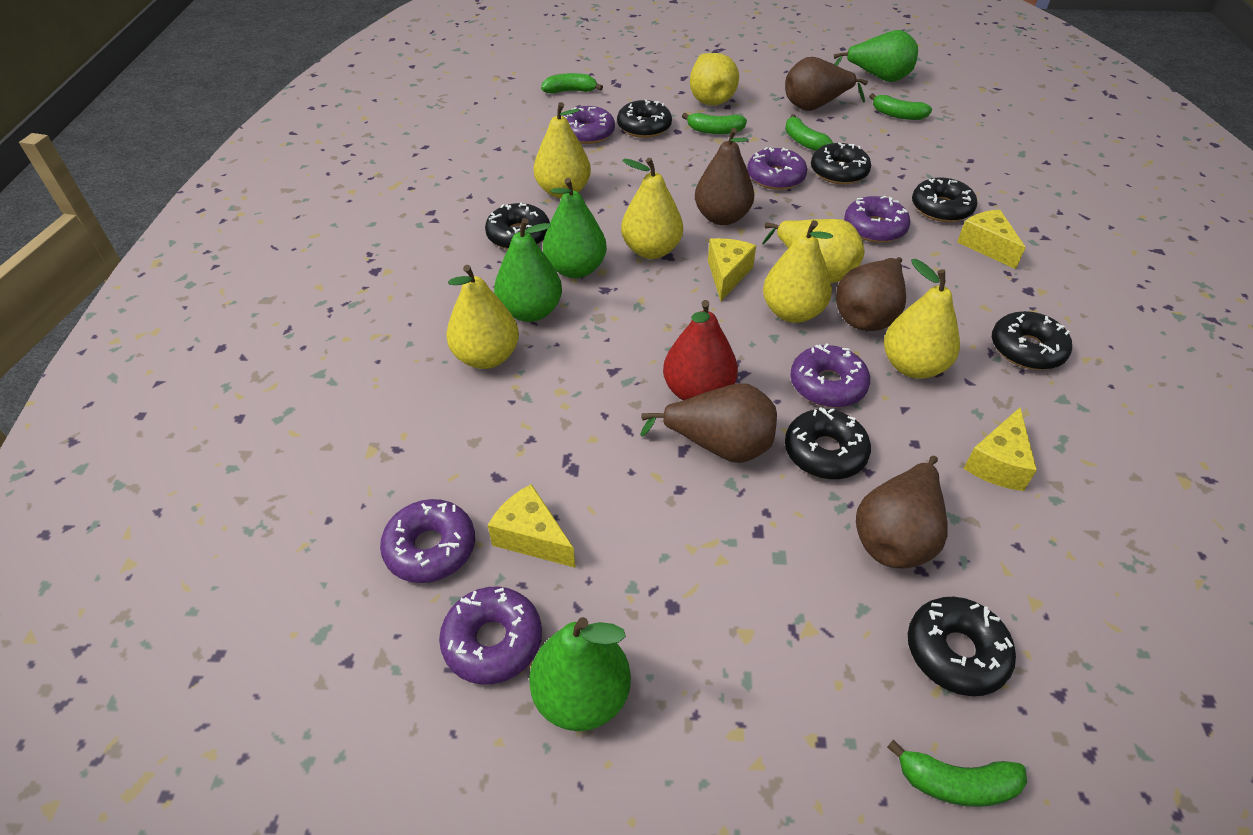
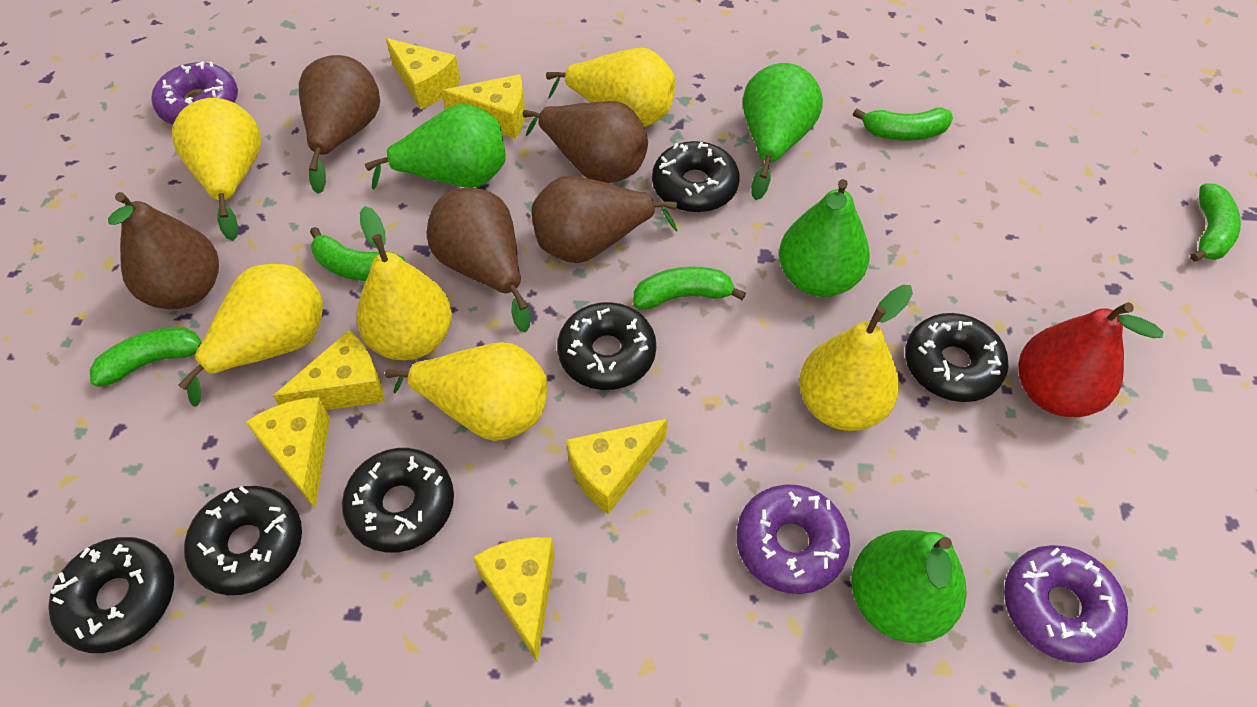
black donut: [485,203,550,250] [617,100,672,138] [785,407,871,479] [811,142,871,184] [908,597,1016,696] [912,177,977,222] [992,311,1072,370] = 7 -> [48,537,174,653] [184,486,302,595] [342,448,454,552] [557,302,656,390] [652,141,740,213] [905,313,1009,402] = 6
purple donut: [380,499,475,583] [439,587,542,685] [563,106,615,144] [747,147,807,190] [790,344,870,408] [844,196,910,243] = 6 -> [152,61,238,124] [736,484,850,594] [1004,545,1128,663] = 3
yellow cheese: [488,484,576,568] [708,238,756,301] [957,209,1026,269] [964,408,1037,491] = 4 -> [246,397,330,508] [273,330,385,410] [386,38,461,109] [441,74,525,139] [473,537,555,663] [566,418,668,515] = 6
yellow pear: [446,265,519,369] [534,102,591,199] [621,158,683,259] [690,53,739,106] [762,219,865,283] [763,220,833,323] [884,259,960,379] = 7 -> [172,98,261,241] [178,264,323,407] [356,206,452,361] [385,342,547,441] [546,48,675,127] [799,285,913,431] = 6

